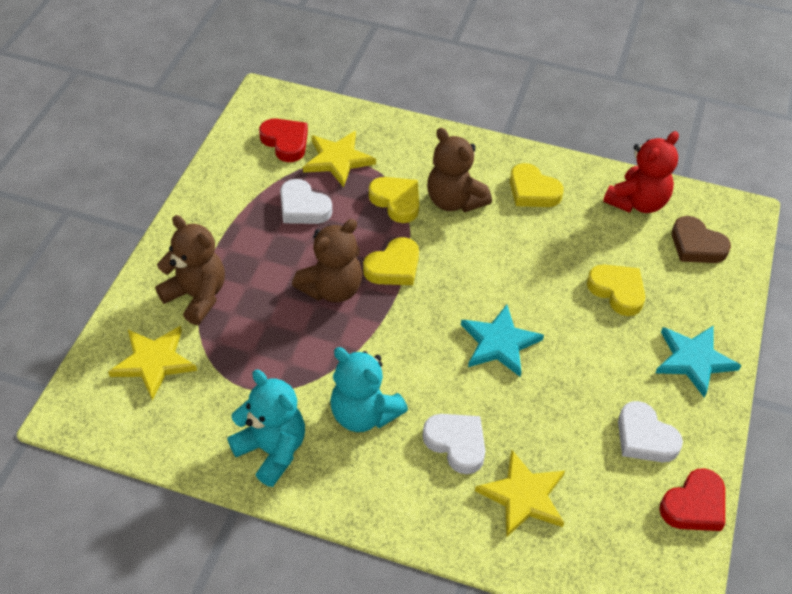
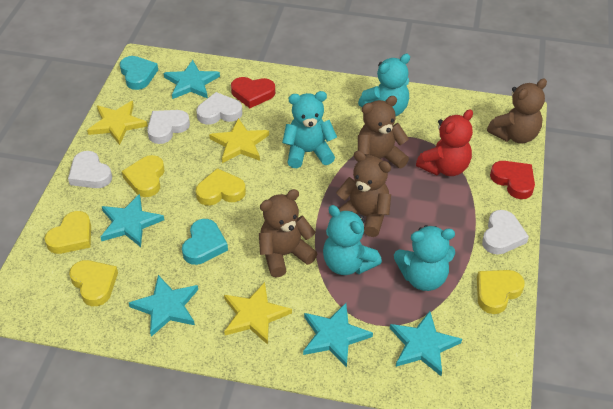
brown heart: [672,216,731,263] = 1 -> none = 0
brown teddy bear: [155,215,225,325] [292,219,362,302] [427,128,492,212] = 3 -> [259,189,317,278] [336,151,391,237] [358,96,409,168] [487,78,547,144] = 4
turquoise heart: none = 0 -> [120,56,158,90] [182,219,228,265] = 2
turquoise star: [461,304,544,377] [656,326,741,398] = 2 -> [101,194,164,247] [129,275,198,337] [164,60,220,99] [303,303,373,368] [390,311,462,376] = 5
turquoise teddy bear: [227,370,305,487] [330,347,408,432] = 2 -> [282,91,337,168] [323,205,382,275] [358,54,410,116] [394,225,455,291] = 4
white heart: [280,179,332,224] [422,414,485,474] [618,401,683,462] = 3 -> [68,151,112,188] [147,110,190,144] [196,92,242,125] [482,210,529,255] = 4
yellow heart: [363,237,419,285] [369,177,419,223] [510,163,564,207] [587,265,645,316] = 4 -> [45,211,91,254] [69,260,118,306] [122,155,164,197] [196,168,246,206] [477,270,525,314] = 5

